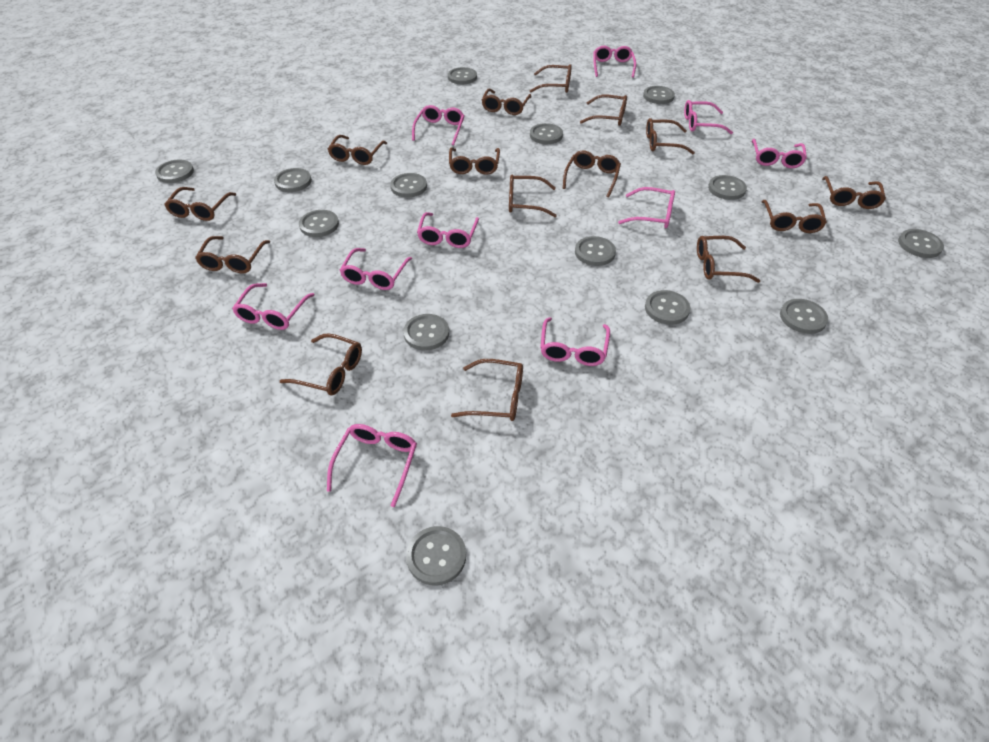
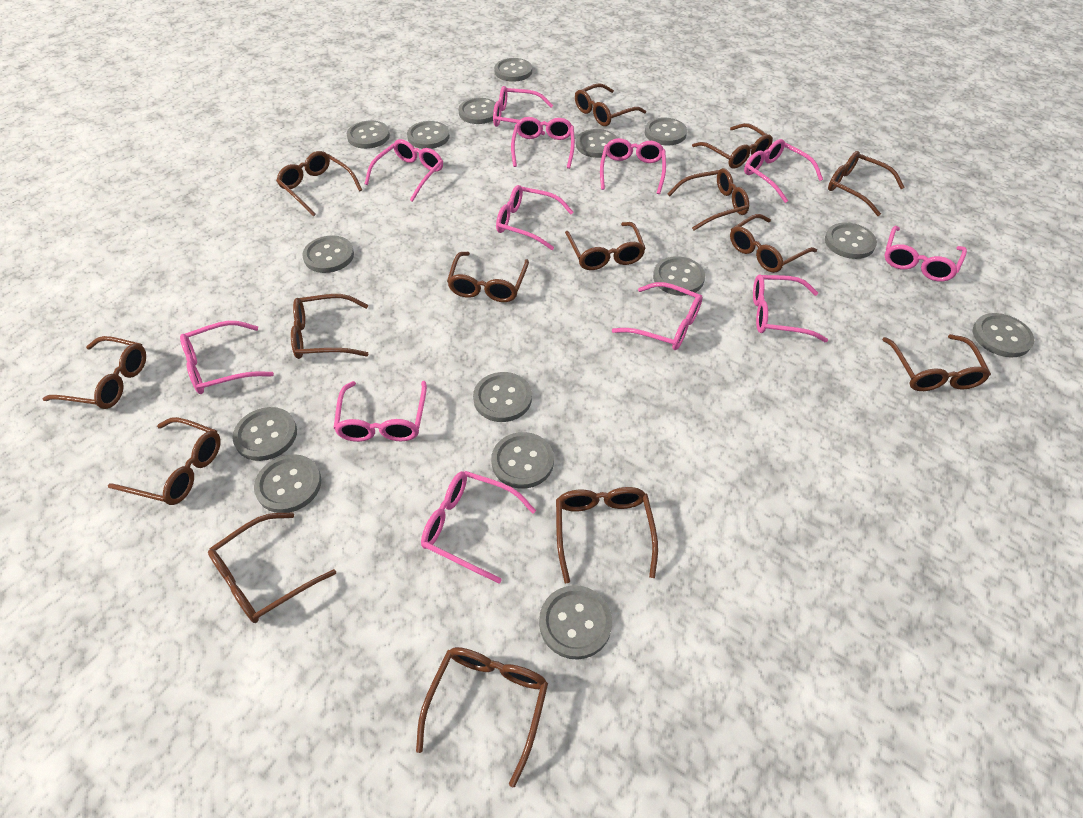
grey button: [155,159,194,183] [274,168,312,192] [299,210,339,237] [390,173,427,198] [403,314,449,350] [406,526,466,586] [448,67,477,84] [530,123,563,144] [575,236,616,266] [643,86,675,104] [645,290,690,325] [708,175,747,200] [780,299,828,334] [898,229,944,258] = 14 -> [232,407,297,461] [254,454,321,513] [302,235,354,273] [347,120,390,149] [407,121,450,149] [459,98,496,124] [473,372,532,422] [491,432,554,489] [494,58,532,82] [539,585,612,660] [576,129,617,158] [645,118,687,146] [653,256,705,296] [825,223,877,259] [973,313,1034,357] = 15
pink glasses: [232,283,314,330] [327,424,417,507] [340,248,412,290] [412,105,465,145] [417,212,479,248] [540,317,610,366] [594,46,636,78] [618,187,675,228] [684,100,733,134] [752,139,807,168] = 10 -> [180,321,274,394] [334,381,427,442] [365,139,443,202] [421,471,536,583] [493,86,553,135] [496,185,573,250] [511,117,575,169] [600,138,666,194] [612,282,703,350] [744,139,823,203] [753,274,828,342] [884,226,967,282] = 12

